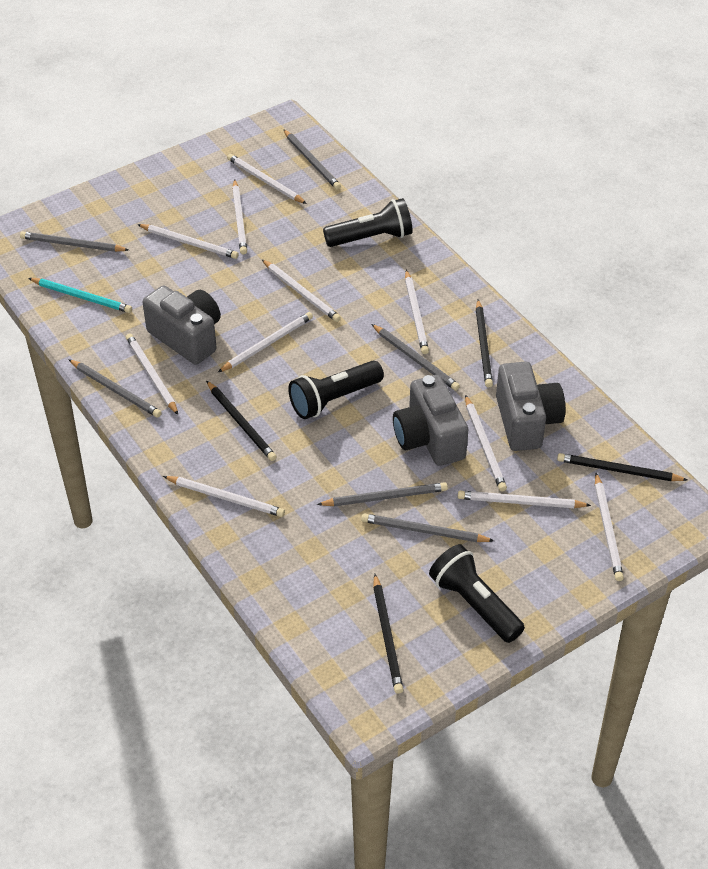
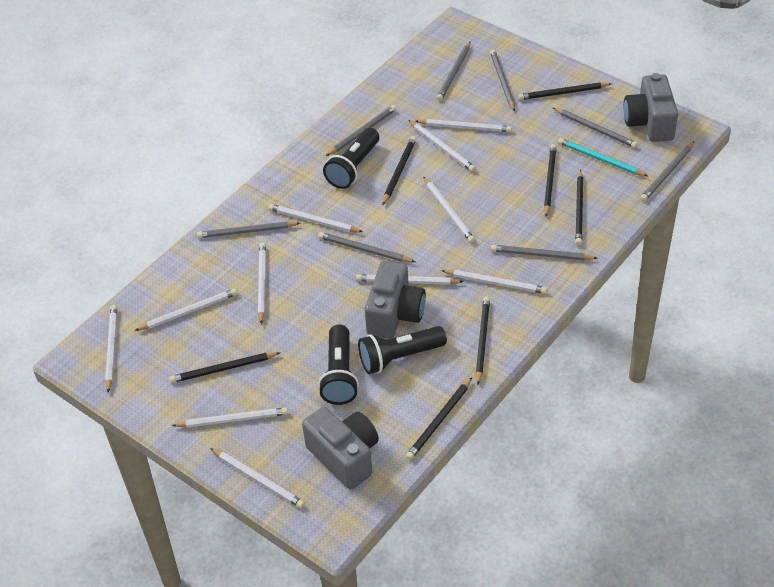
black pencil: [206,381,277,461] [373,574,404,694] [476,299,493,387] [557,453,688,481] = 4 -> [169,352,280,383] [383,136,417,205] [406,377,472,460] [475,296,490,385] [518,82,612,100] [544,144,557,217] [575,170,583,245] = 7
grey pencil: [20,231,129,252] [68,359,162,418] [283,129,341,190] [317,482,448,507] [361,513,494,542] [371,324,460,391] = 6 -> [197,221,300,238] [318,232,415,262] [326,105,397,156] [437,42,470,101] [490,50,515,112] [491,245,598,260] [553,108,638,148] [640,141,694,201] = 8

